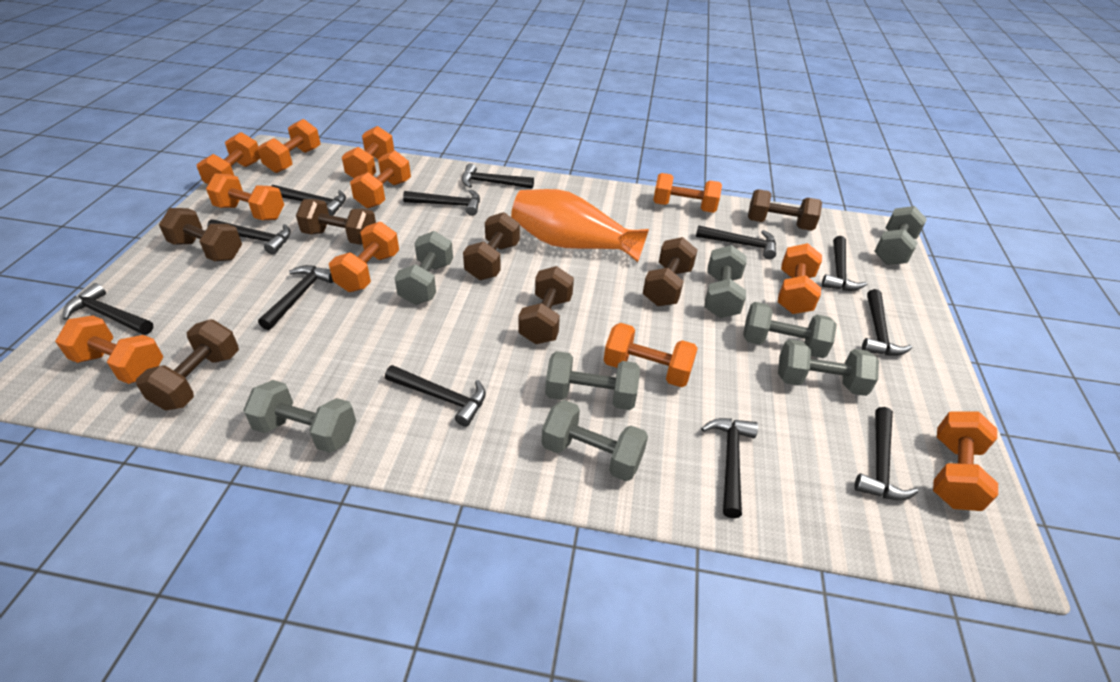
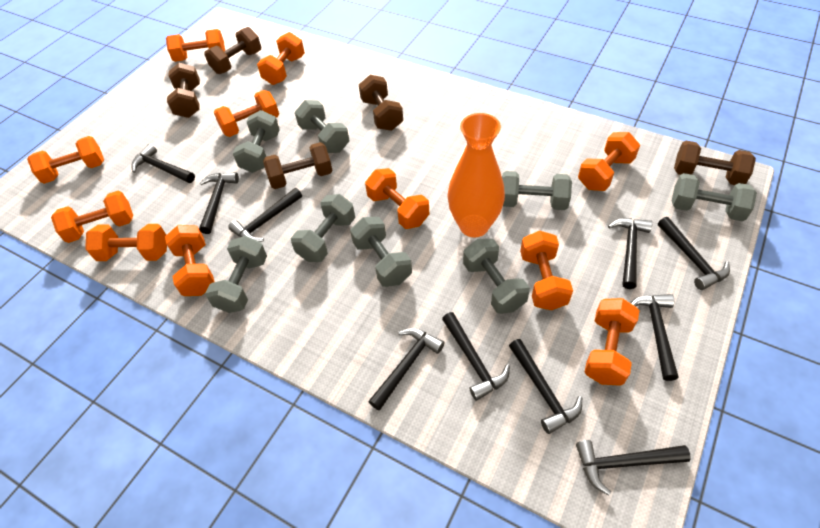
black hammer: [63,283,153,335] [207,219,291,255] [258,265,333,330] [272,185,346,216] [385,365,486,427] [403,189,480,216] [462,163,534,189] [696,225,776,260] [701,418,758,518] [822,236,867,291] [854,407,918,500] [862,289,912,356] = 12 -> [131,144,195,183] [199,172,239,234] [228,188,302,242] [368,328,445,411] [442,312,510,401] [509,339,582,434] [576,440,691,495] [608,218,652,289] [631,294,678,381] [658,217,730,290] = 10
brown dumbbell: [136,320,239,411] [159,208,242,261] [296,199,376,245] [463,212,520,280] [518,266,574,344] [643,237,697,306] [748,189,822,231] = 7 -> [167,63,200,118] [204,27,261,74] [263,142,333,189] [359,74,403,131] [674,141,756,185] = 5

